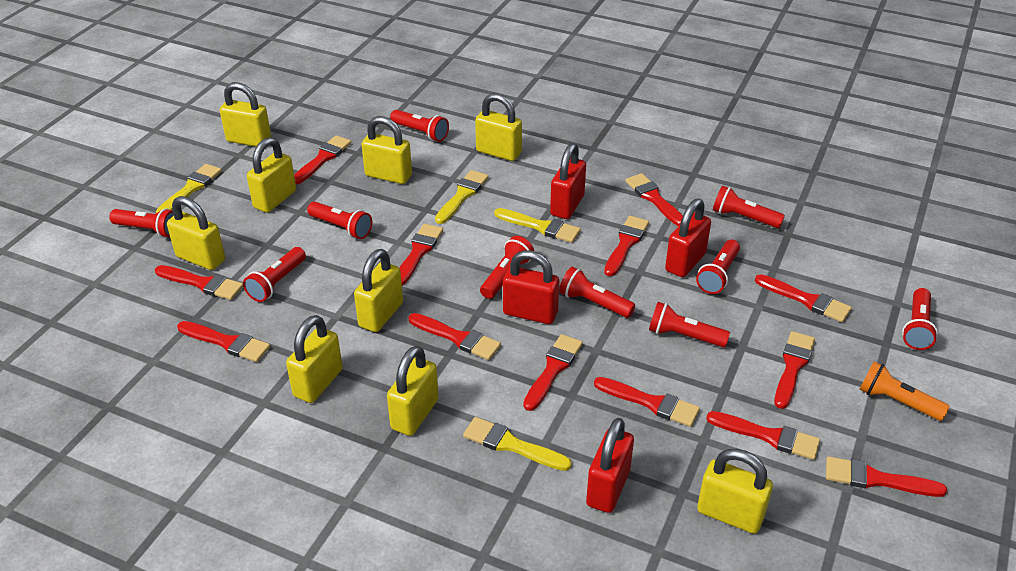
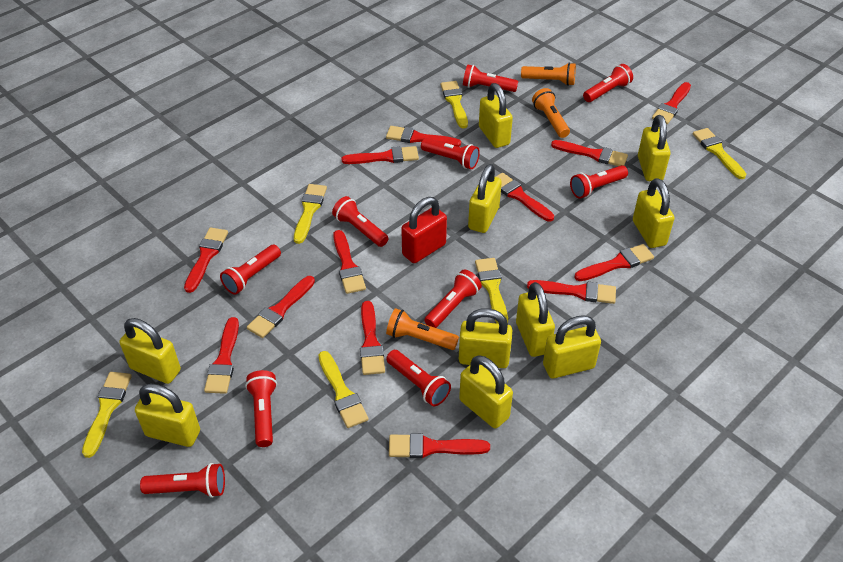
orange flashlight: [859,361,950,421] = 1 -> [386,308,459,350] [521,62,576,86] [532,88,570,138] = 3
red padlock: [503,250,559,324] [550,143,586,219] [586,418,634,513] [665,199,711,277] = 4 -> [401,197,447,263] = 1
yellow brush: [156,164,222,213] [435,170,489,224] [463,417,572,471] [494,208,581,243] = 4 -> [82,372,132,458] [294,184,327,244] [318,351,369,428] [440,81,468,128] [475,258,508,324] [693,128,746,179] = 6
yellow padlock: [167,196,225,270] [220,82,271,147] [247,137,296,213] [286,315,343,403] [354,249,403,332] [361,116,412,184] [387,346,439,436] [475,93,522,161] [697,449,773,534] = 9 -> [120,318,181,384] [135,384,200,447] [459,308,512,368] [459,355,513,429] [468,164,502,233] [479,83,513,148] [516,282,555,357] [543,315,601,379] [633,178,675,248] [638,115,671,181] = 10

